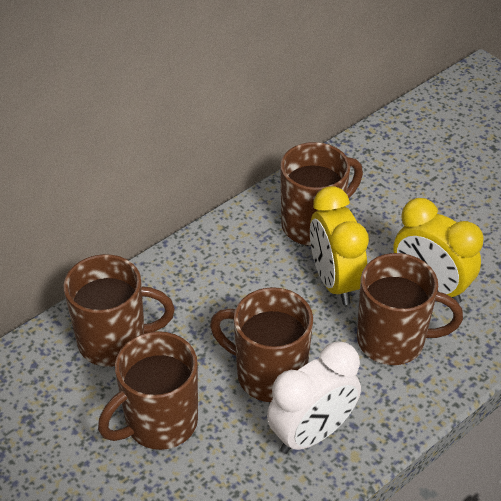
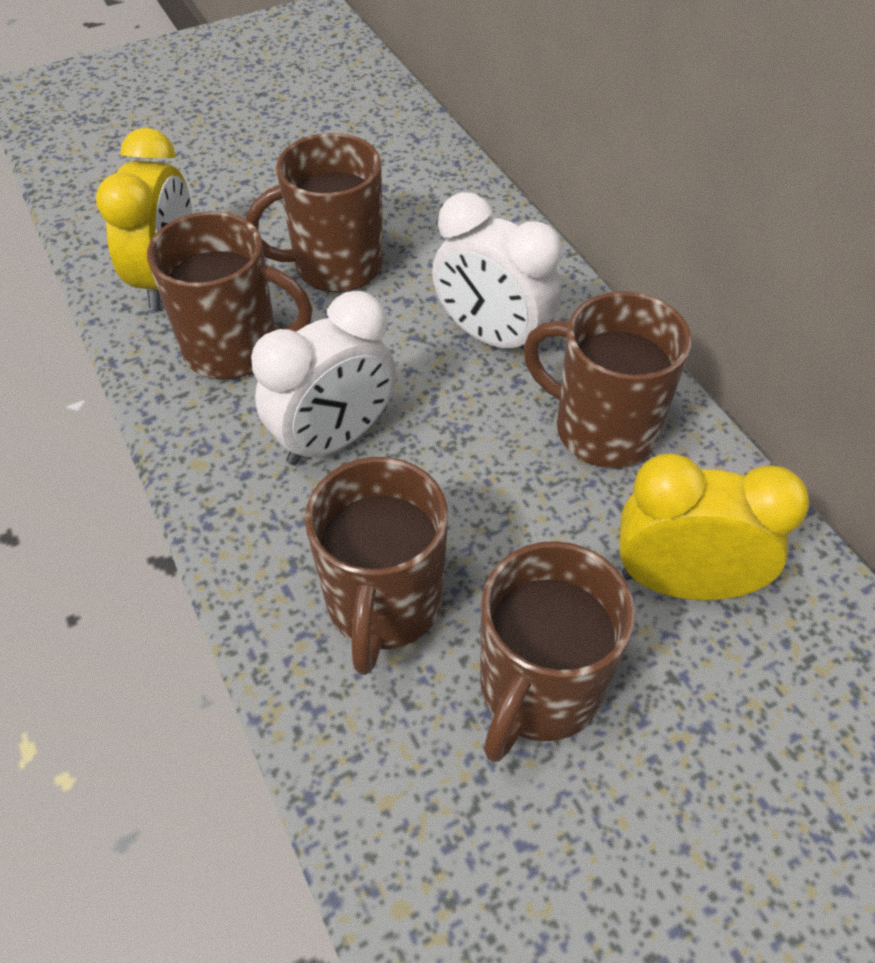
white clock: [267,341,361,454] = 1 -> [251,291,396,465] [432,192,562,351] = 2

